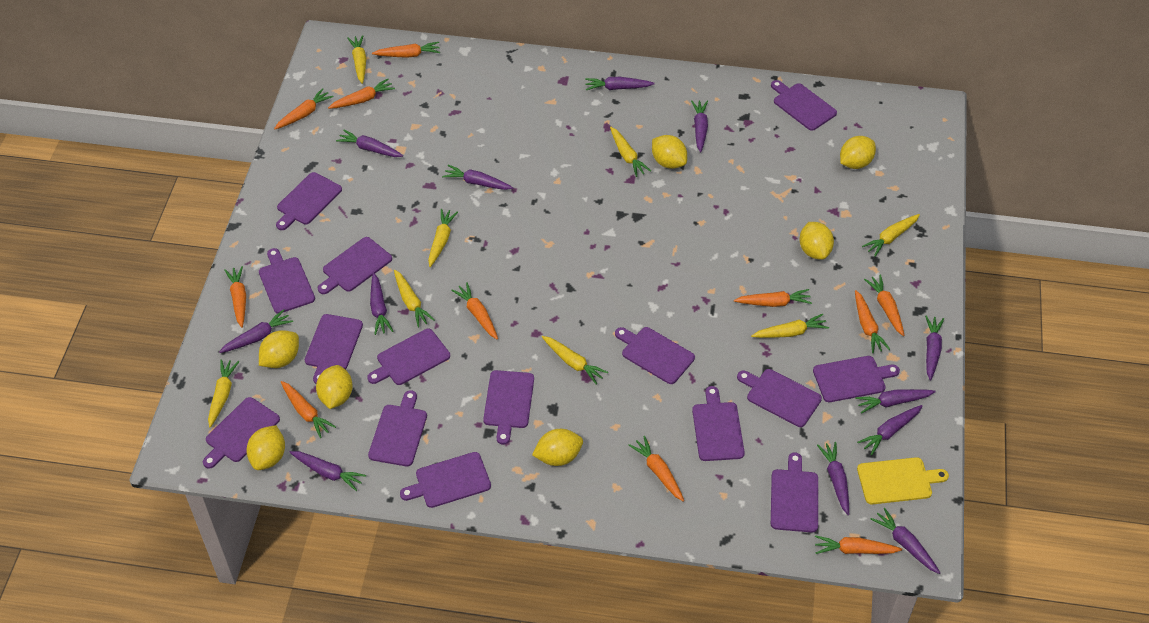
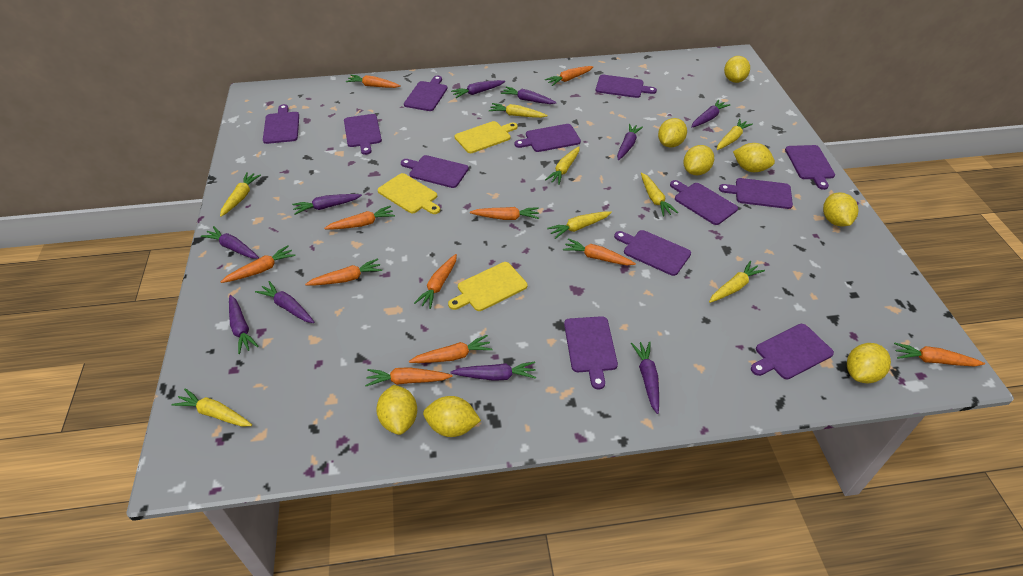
purple carrot: [219,309,293,353] [289,451,366,491] [336,130,403,157] [370,273,393,335] [442,165,513,190] [585,77,655,90] [691,100,708,152] [817,442,849,515] [855,389,936,413] [857,405,922,455] [871,508,940,574] [925,316,944,381] = 12 -> [201,226,259,259] [229,295,259,354] [255,281,315,323] [292,194,362,215] [450,361,536,381] [451,80,505,98] [501,86,557,104] [617,124,643,160] [631,341,659,414] [691,99,730,127] = 10
purple cutting board: [203,397,280,469] [259,248,315,314] [276,172,342,230] [305,314,363,384] [318,237,392,294] [367,329,450,385] [368,390,427,466] [400,452,491,508] [483,370,534,444] [615,327,695,384] [692,386,745,461] [737,369,822,427] [771,80,837,131] [771,452,818,532] [813,356,900,402] = 15 -> [263,104,299,144] [344,114,382,155] [401,155,469,188] [404,76,447,111] [514,124,581,152] [564,316,618,389] [596,75,657,98] [614,230,691,276] [670,180,738,225] [719,178,793,209] [751,324,834,379] [785,145,835,190] = 12
yellow cutting board: [857,457,949,504] = 1 -> [377,173,440,214] [448,262,527,311] [455,121,518,153] = 3
yellow lemon: [246,425,285,470] [259,330,299,368] [316,365,353,409] [532,429,583,466] [652,135,687,169] [799,222,834,260] [840,136,876,169] = 7 -> [376,385,417,435] [423,396,481,437] [658,118,687,148] [683,145,714,175] [724,56,750,83] [733,143,775,172] [823,193,858,226] [847,343,891,383] = 8

